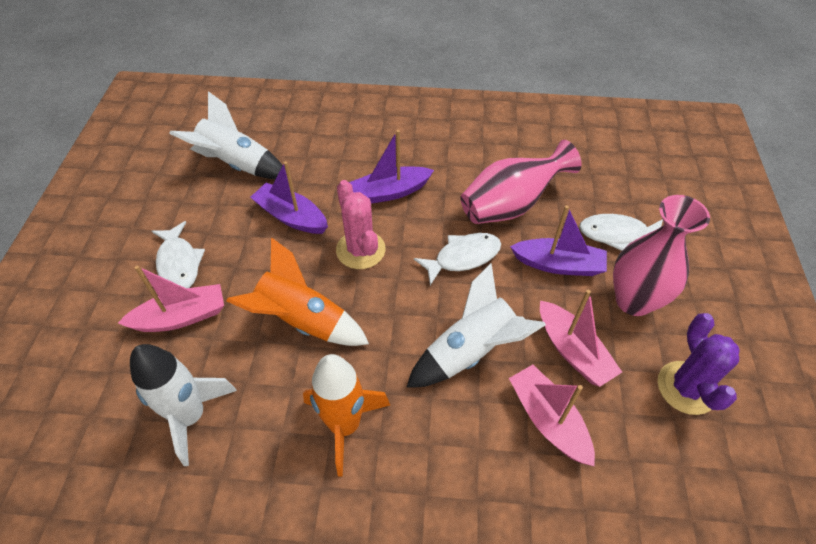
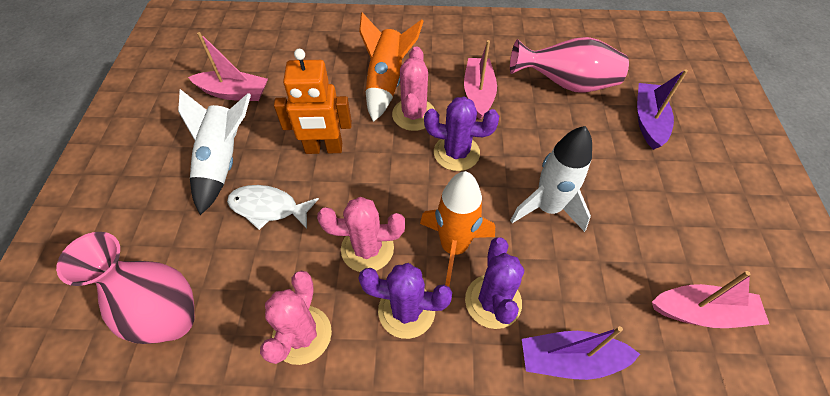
orange robot: none = 0 -> [274,49,352,154] = 1
pink cactus: [336,180,386,269] = 1 -> [260,271,332,365] [317,197,405,272] [392,46,435,131] = 3
purple boat: [250,161,328,234] [349,130,434,204] [510,205,607,276] = 3 -> [522,326,640,380] [637,69,688,150] = 2
purple cactus: [658,313,739,415] = 1 -> [358,263,452,339] [424,97,499,171] [465,237,524,329] = 3
white fish: [152,221,205,288] [414,233,501,285] [579,214,663,251] = 3 -> [227,185,319,230] = 1
white rocket: [130,344,237,466] [169,91,283,179] [406,263,546,388] = 3 -> [178,89,251,215] [510,126,592,232] = 2

